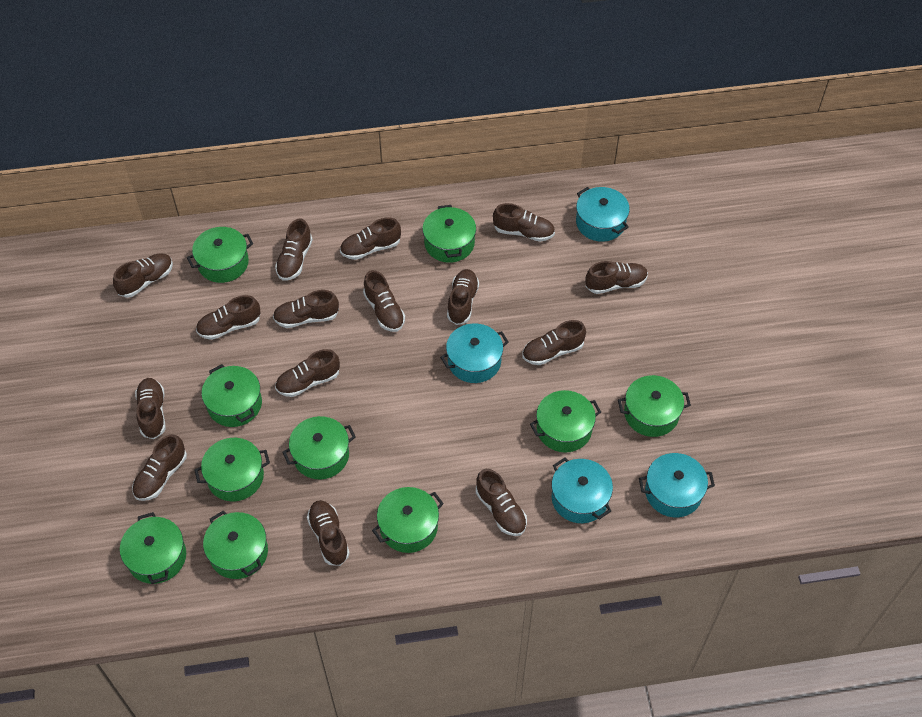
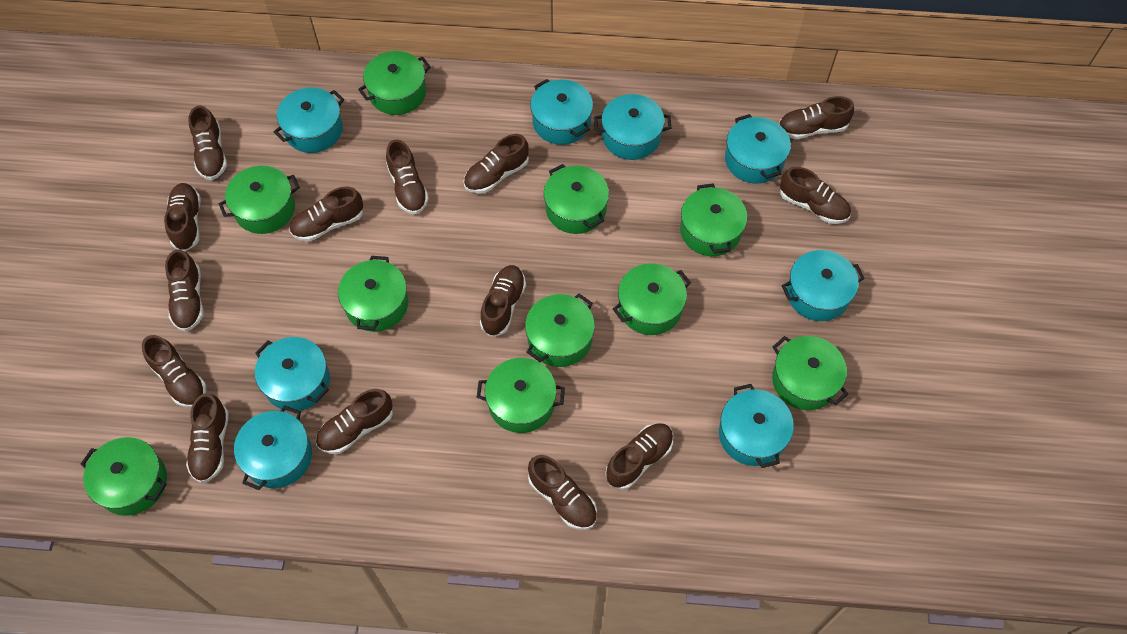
brown shoe: [113,253,173,298] [132,434,187,501] [135,378,165,439] [196,295,261,340] [273,290,339,328] [275,219,313,281] [275,349,340,397] [307,500,350,566] [340,217,401,260] [363,270,405,332] [447,269,479,325] [476,469,527,536] [493,203,555,242] [522,320,586,365] [586,261,648,294] = 15 -> [142,335,206,408] [164,183,201,251] [165,249,204,332] [186,393,229,483] [188,106,227,180] [289,187,363,241] [316,389,393,454] [386,139,429,214] [463,134,529,194] [480,265,526,337] [528,455,597,530] [605,423,673,490] [779,96,854,139] [780,167,851,224] = 14
turquoise pot: [440,324,509,383] [552,457,613,523] [576,187,630,242] [639,453,715,517] = 4 -> [234,405,312,490] [255,337,330,411] [274,87,344,153] [530,79,593,145] [594,94,671,160] [719,384,794,468] [725,114,791,184] [782,250,865,321] = 8

